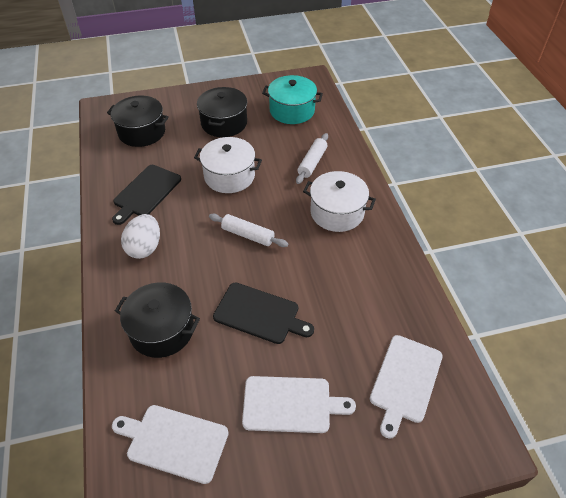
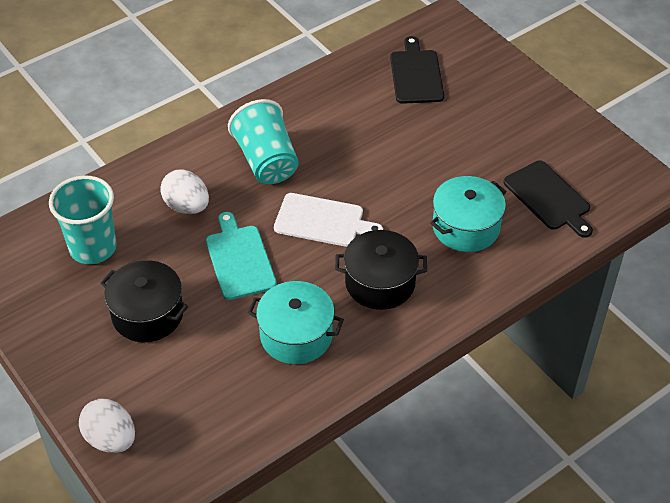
black pot: [107,96,169,147] [115,282,200,358] [197,87,247,137] = 3 -> [100,260,188,342] [335,230,427,310] = 2
turquoise cup: none = 0 -> [49,175,117,264] [228,99,299,184] = 2
turquoise cutting board: none = 0 -> [206,212,277,300] = 1
turquoise pot: [262,75,323,124] = 1 -> [248,281,344,364] [430,176,507,252] = 2
white cutting board: [112,405,229,484] [242,376,356,433] [370,335,443,439] = 3 -> [274,193,383,247] = 1
white egg: [121,214,160,259] = 1 -> [79,399,135,453] [160,169,209,214] = 2
white pot: [194,137,262,193] [303,171,376,232] = 2 -> none = 0
white rolling pin: [209,214,288,247] [296,133,328,184] = 2 -> none = 0

